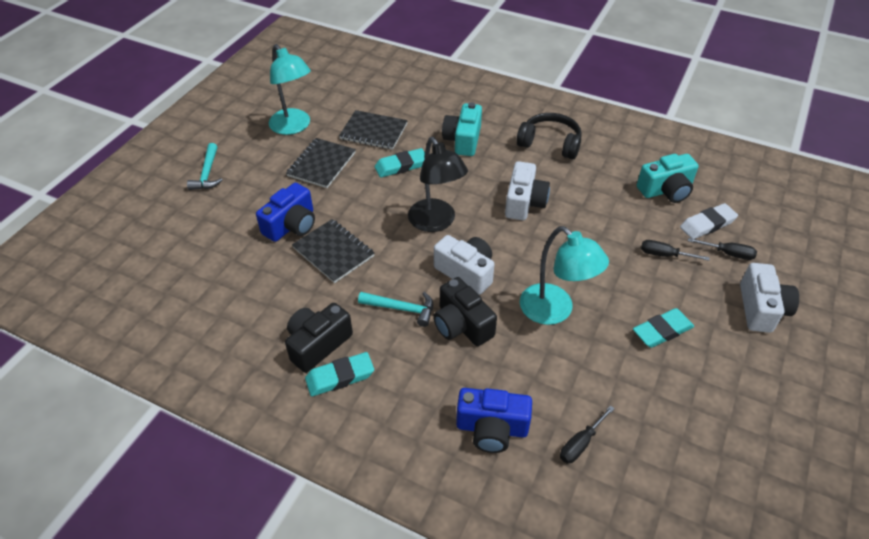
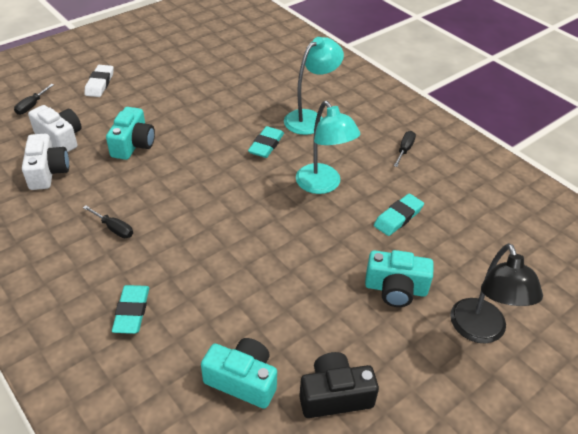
black camera: [285,303,353,373] [433,277,497,346] = 2 -> [299,352,379,418] = 1
black headphones: [516,113,582,159] = 1 -> none = 0
black notebook: [286,138,356,188] [292,219,374,283] [339,110,408,150] = 3 -> none = 0
blue camera: [256,183,315,242] [456,388,532,453] = 2 -> none = 0
turquoise camera: [442,102,482,156] [637,154,699,203] = 2 -> [106,107,155,160] [201,338,277,409] [365,250,433,307] = 3
turquoise hammer: [187,143,223,190] [358,292,433,327] = 2 -> none = 0
white camera: [434,235,494,295] [505,161,550,220] [740,263,799,333] = 3 -> [22,133,69,190] [28,105,81,152] = 2

